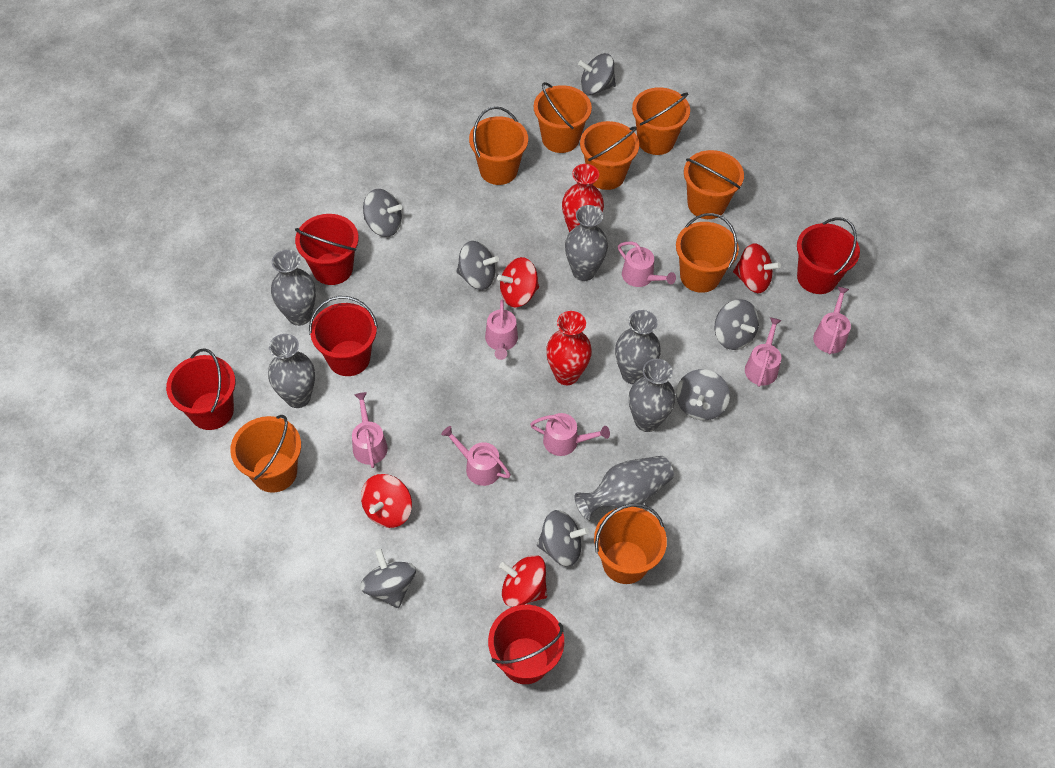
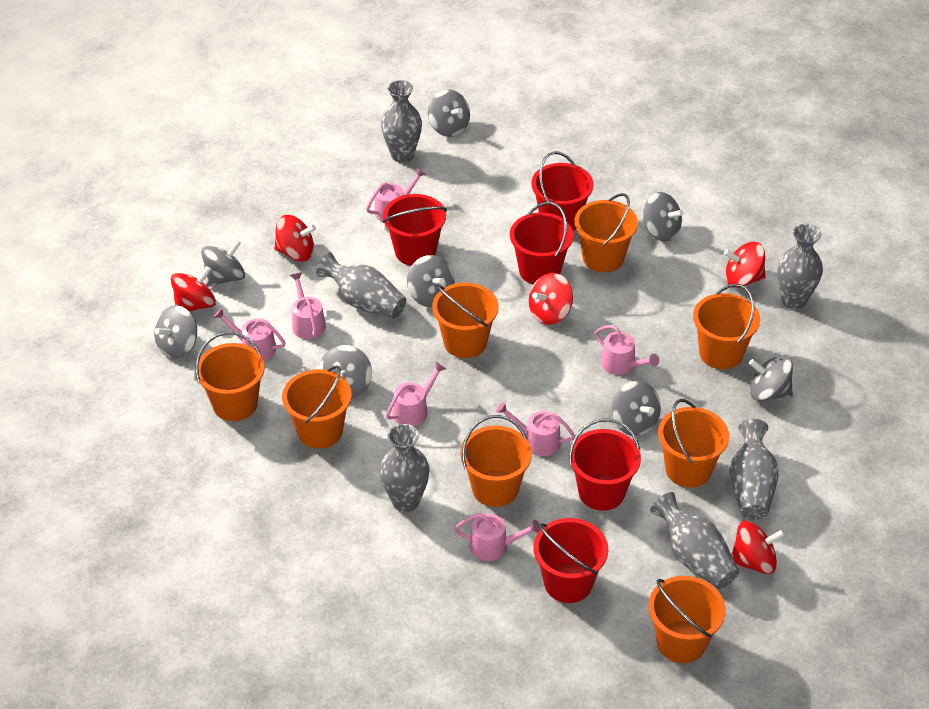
grey spinning top: [360,549,416,608] [363,189,402,237] [456,241,499,290] [537,510,589,566] [578,53,616,95] [676,369,730,420] [715,299,759,350] = 7 -> [154,305,197,359] [201,239,245,287] [319,345,372,398] [407,255,455,307] [428,89,470,137] [612,381,661,436] [643,192,684,242] [749,355,793,401] = 8
red spinning top: [361,474,412,528] [497,257,539,307] [499,555,547,607] [733,243,781,293] = 4 -> [171,266,216,311] [274,215,316,262] [529,273,573,325] [724,242,766,288] [731,521,785,574] = 5
red vase: [546,311,592,385] [562,164,604,232] = 2 -> none = 0

